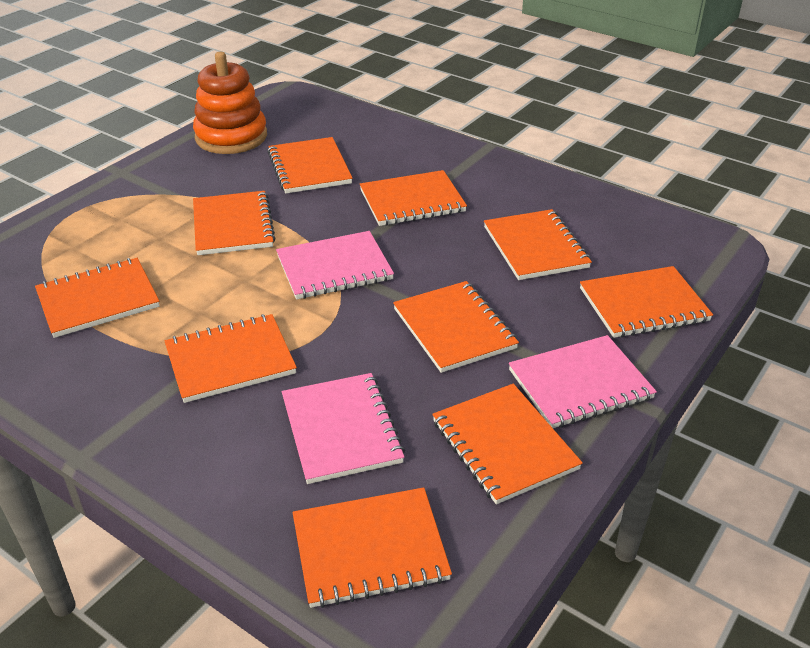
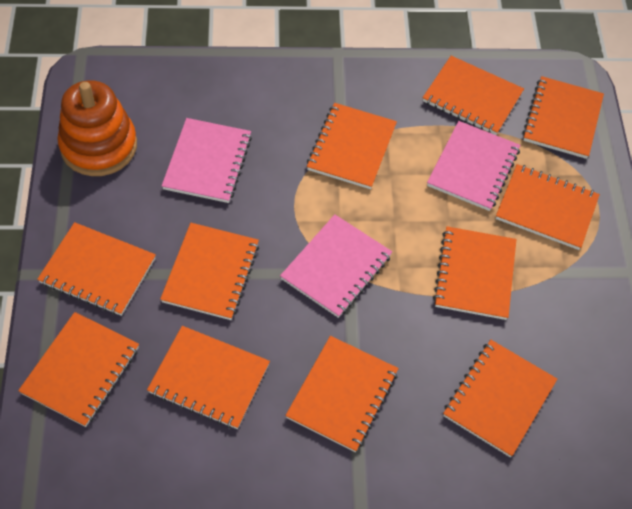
orange notebook: [35,258,160,338] [165,314,297,403] [193,191,276,255] [268,137,353,194] [293,487,452,608] [360,170,467,226] [393,281,519,373] [432,384,583,504] [484,209,592,280] [580,266,713,338] = 10 -> [18,312,139,427] [37,222,156,316] [147,326,270,429] [160,223,259,320] [285,336,399,452] [307,103,397,189] [423,56,524,135] [433,226,516,320] [443,340,557,457] [496,164,600,250] [522,76,604,159] = 11

